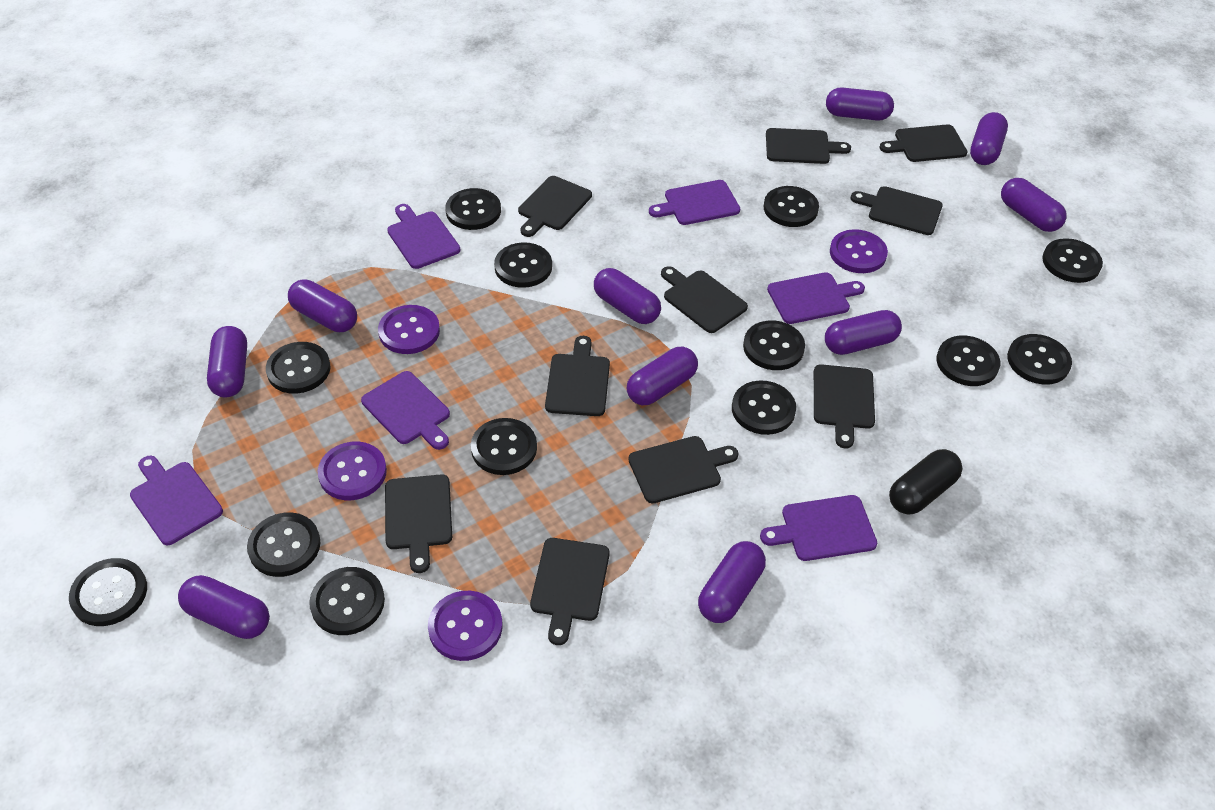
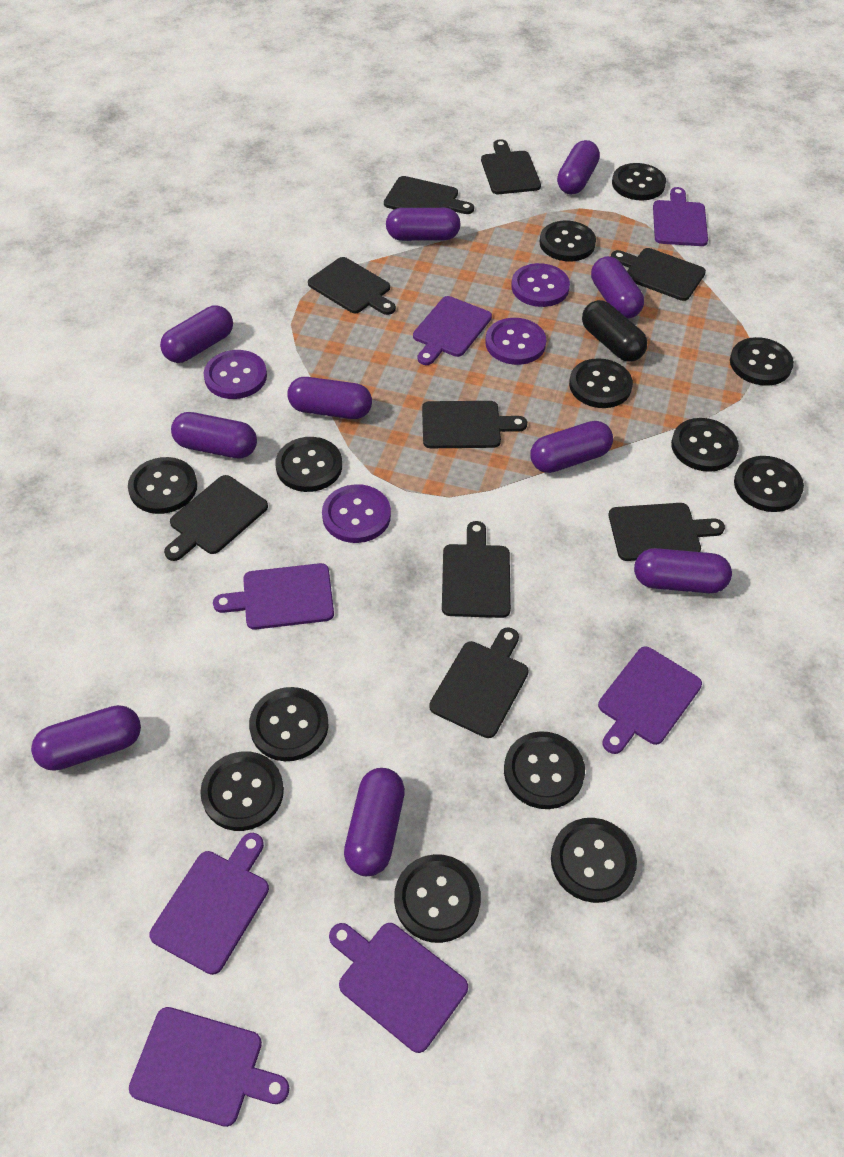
black cutting board: [385,474,452,573] [518,176,592,237] [530,538,610,645] [545,336,610,416] [628,436,739,503] [661,266,748,333] [766,128,851,164] [814,364,875,449] [851,186,943,235] [879,124,967,162] = 10 -> [164,475,268,561] [308,257,396,315] [384,176,474,214] [422,401,527,448] [429,627,529,738] [442,521,511,618] [481,139,541,194] [609,503,725,561] [611,248,706,301] = 9
purple cutting board: [130,456,223,545] [361,371,450,450] [387,204,460,269] [649,180,740,225] [760,495,877,561] [767,272,865,324] = 6 -> [129,1007,289,1127] [149,833,269,975] [213,563,334,630] [329,923,468,1053] [413,296,492,365] [598,646,702,754] [653,187,708,246] = 7

